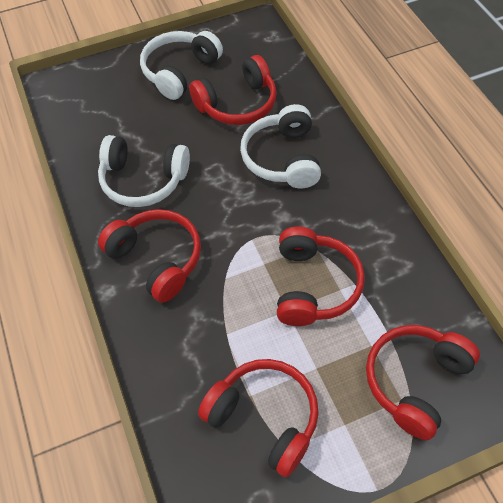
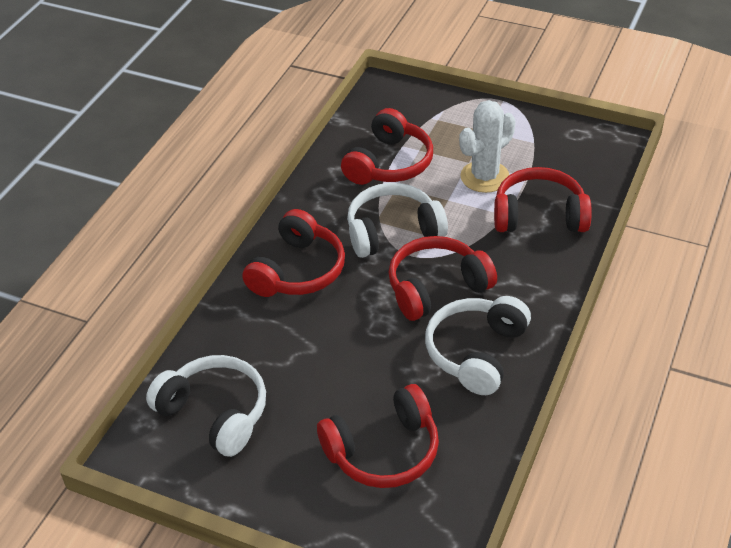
white cactus: none = 0 -> [459,100,516,193] = 1

